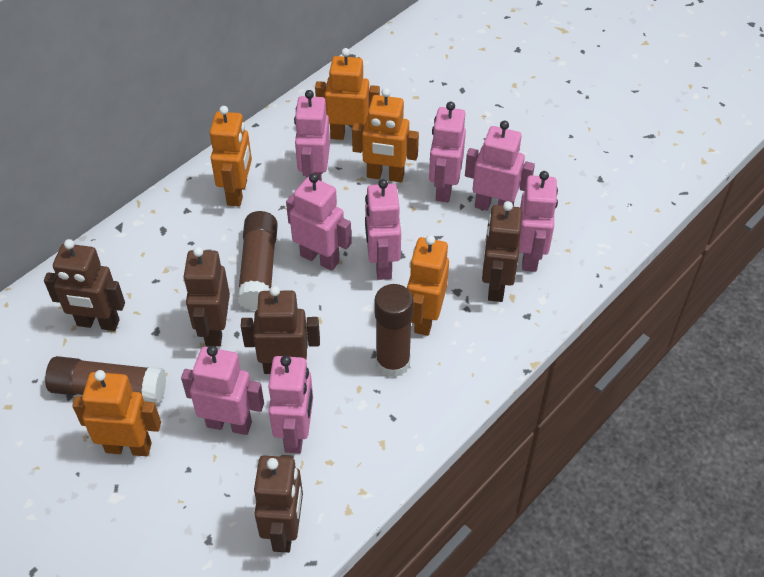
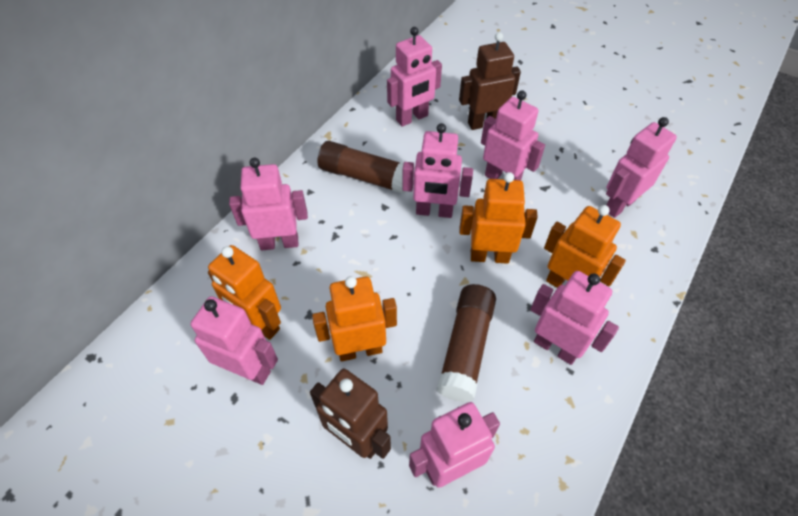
brown glue stick: [45,356,166,404] [237,211,278,311] [374,284,414,378] = 3 -> [317,141,406,194] [437,284,496,402] = 2
brown robot: [44,239,125,331] [183,247,230,347] [241,286,320,374] [254,455,303,553] [482,201,522,302] = 5 -> [310,369,391,459] [459,32,521,130] = 2
orange robot: [72,370,161,456] [210,106,252,207] [315,48,380,140] [352,88,419,182] [407,235,449,336] = 5 -> [208,245,281,340] [312,276,397,361] [459,172,538,264] [544,205,626,288] = 4

